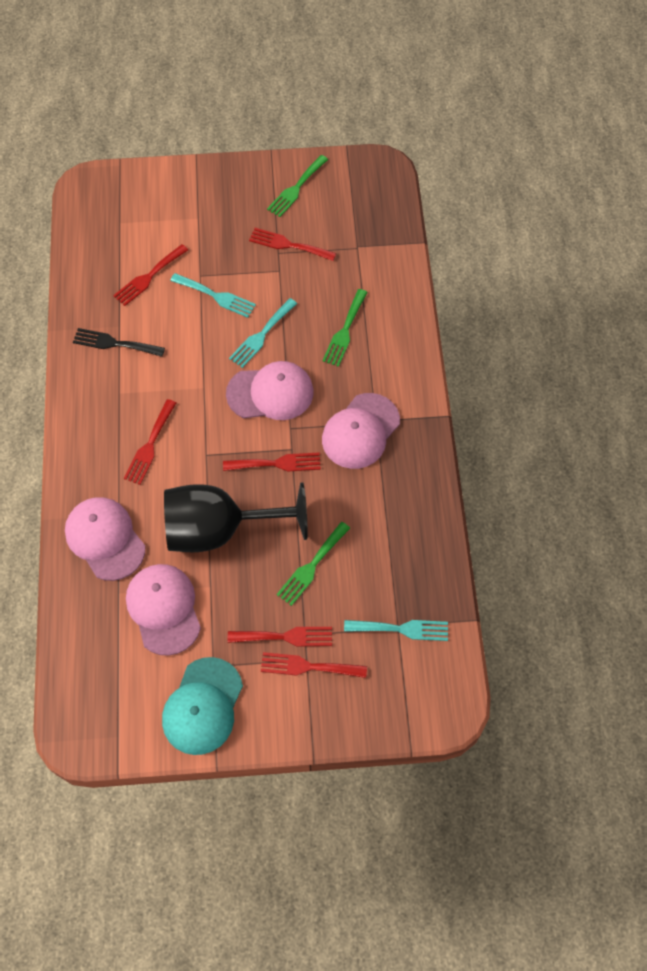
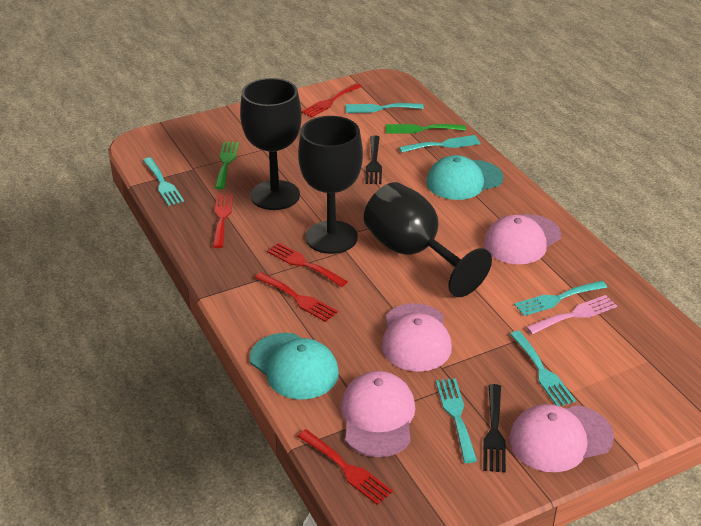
black fork: [73,328,165,357] = 1 -> [365,136,382,184] [483,384,506,473] = 2
black goblet: [164,483,308,552] = 1 -> [240,78,302,210] [298,116,363,254] [364,182,492,297] = 3
green fork: [267,155,328,217] [276,522,350,606] [322,289,368,367] = 3 -> [215,142,239,189] [385,124,466,133] = 2
pink fork: none = 0 -> [526,295,617,334] = 1
red fork: [113,244,188,306] [124,399,176,485] [223,452,321,472] [228,627,332,646] [249,228,336,261] [261,652,367,678] = 6 -> [213,194,233,248] [255,272,338,322] [267,242,348,287] [297,429,393,505] [301,83,362,117] = 5
turquoise cap: [162,657,243,755] = 1 -> [250,333,339,400] [426,155,503,200] = 2
turquoise fork: [170,273,256,318] [229,298,297,368] [344,620,448,641] = 3 -> [143,157,184,206] [345,103,423,113] [399,135,481,153] [436,378,477,463] [510,331,576,406] [514,281,607,316] = 6

